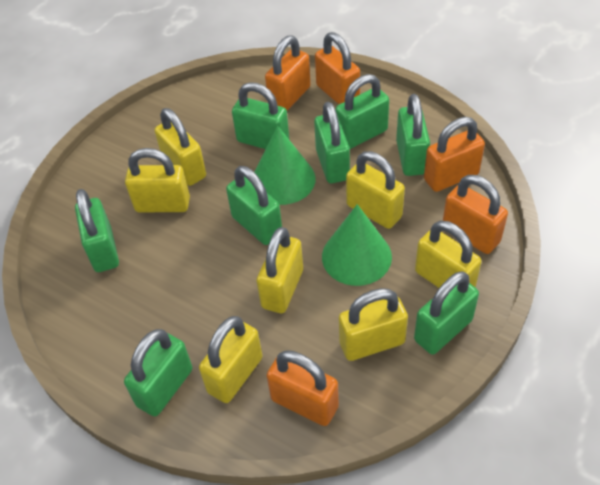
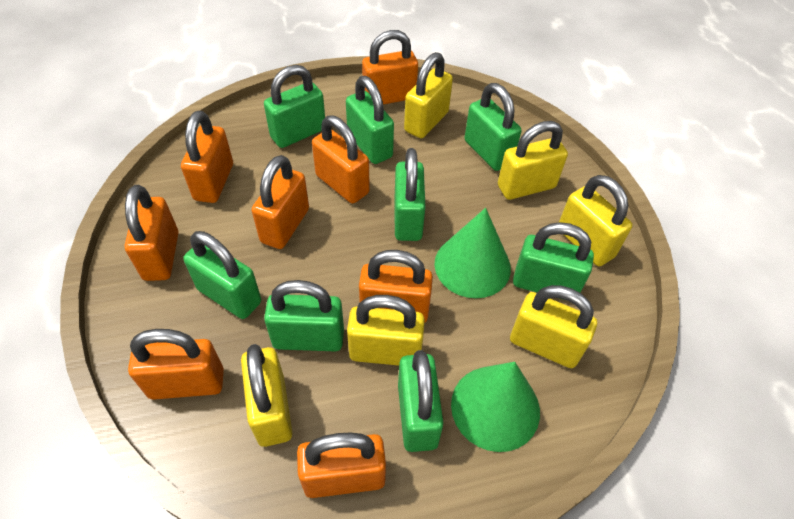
orange padlock: [265,36,311,110] [266,350,339,426] [315,32,360,104] [424,117,485,192] [443,175,508,254] = 5 -> [125,185,178,281] [128,329,224,400] [181,110,233,203] [252,155,309,249] [297,432,386,498] [312,115,370,203] [359,250,433,323] [362,30,418,105] = 8
yellow padlock: [125,148,190,212] [154,108,206,186] [199,316,262,403] [257,227,303,313] [339,288,408,361] [346,151,405,229] [415,221,482,288] = 7 -> [241,344,292,447] [347,295,425,366] [404,52,453,138] [498,121,568,200] [510,285,597,368] [559,175,632,266] = 6

